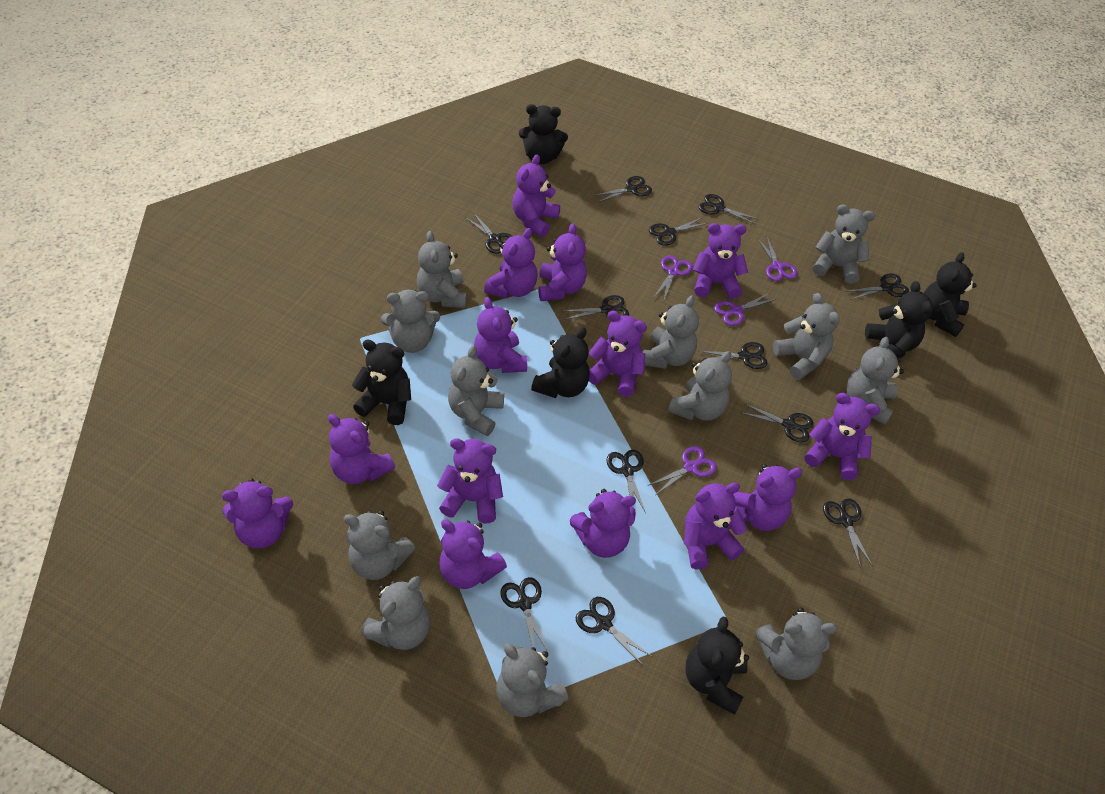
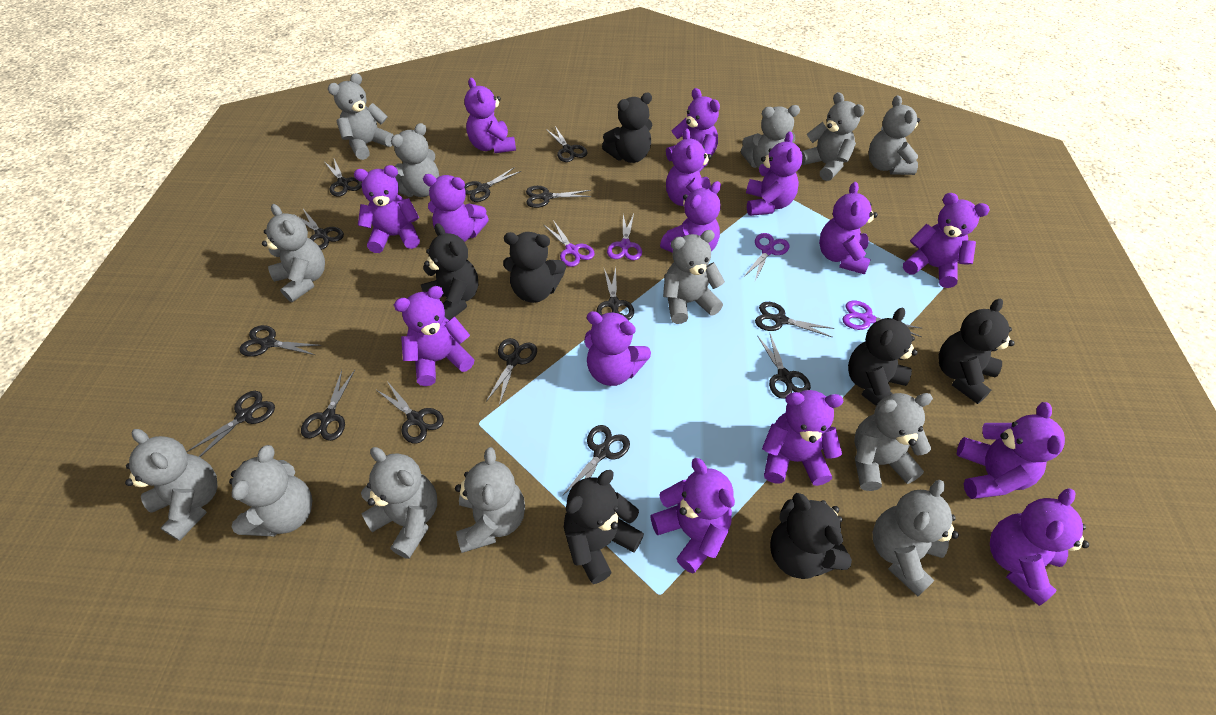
black scissors: [465,214,513,254] [500,577,549,653] [562,295,629,320] [576,597,652,664] [593,176,652,202] [606,450,646,513] [649,217,708,245] [698,342,767,369] [699,194,758,225] [740,403,814,442] [823,498,873,568] [846,273,909,300] = 12 -> [187,391,275,457] [239,325,322,357] [293,209,344,250] [301,370,355,441] [325,159,362,197] [377,381,444,444] [464,167,521,202] [486,338,537,406] [526,186,591,208] [546,126,587,162] [562,425,630,496] [596,267,634,320] [755,302,834,338] [757,332,811,399] = 14
black teddy bear: [352,340,411,425] [519,104,568,164] [531,327,590,398] [686,616,749,715] [865,281,933,358] [924,252,977,337] = 6 -> [421,223,478,320] [503,232,566,303] [564,470,644,584] [602,93,652,163] [770,493,852,579] [848,308,918,406] [938,299,1015,404] = 7
grey teddy bear: [344,511,415,580] [361,576,430,650] [381,290,440,353] [417,231,467,308] [448,346,504,436] [496,643,568,717] [643,295,699,369] [668,351,732,421] [755,607,838,680] [773,293,840,380] [813,204,875,284] [847,337,904,425] = 12 -> [125,429,217,541] [229,445,313,537] [262,204,325,302] [328,73,394,160] [361,447,437,559] [391,123,439,197] [455,447,525,553] [663,230,725,324] [741,105,800,169] [801,92,865,181] [854,393,933,491] [869,95,920,175] [873,480,959,596] = 13
purple teddy bear: [222,478,293,548] [328,414,395,484] [437,438,503,524] [439,519,507,589] [474,297,527,373] [484,228,538,298] [512,155,560,237] [538,223,587,301] [570,489,636,558] [589,311,647,397] [684,483,747,569] [693,223,748,299] [733,464,803,531] [804,393,880,480] = 14 -> [354,165,420,253] [394,286,474,386] [423,174,489,242] [464,78,516,153] [585,311,651,386] [650,458,735,574] [660,181,721,253] [666,88,720,171] [666,128,712,206] [746,131,803,216] [762,390,843,486] [819,182,878,275] [903,193,990,288] [957,402,1065,499] [990,488,1089,606] = 15

